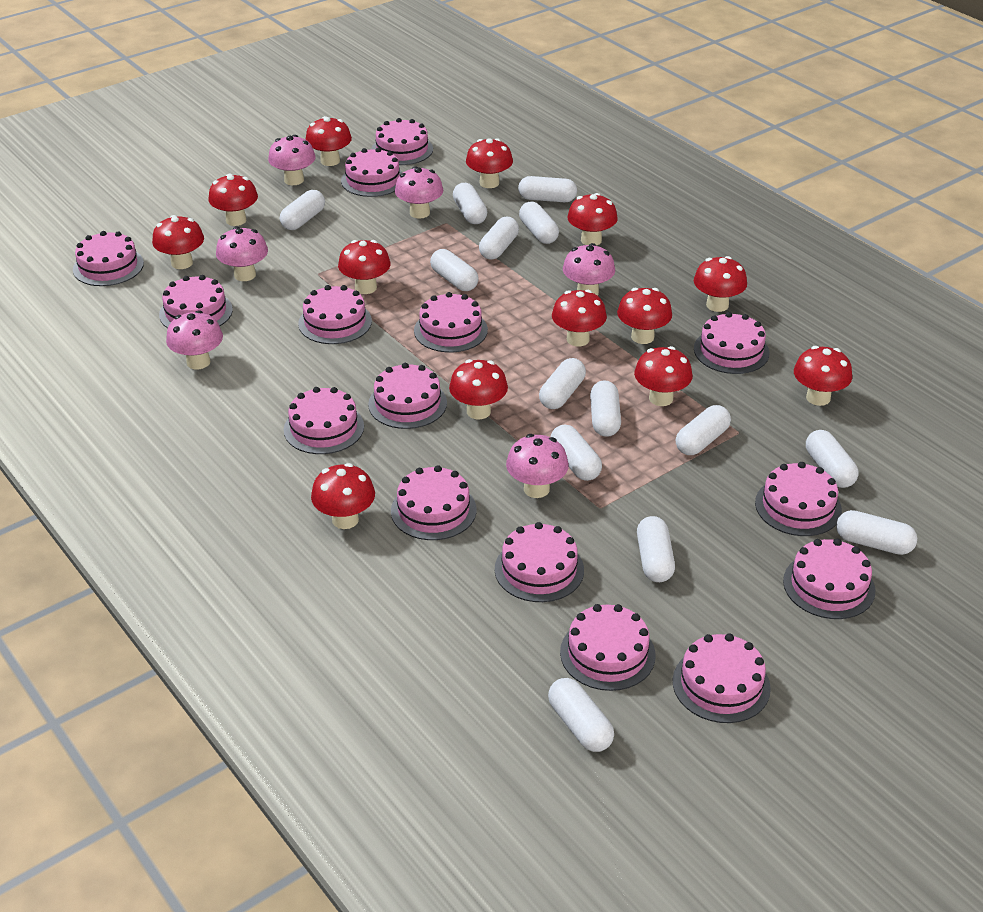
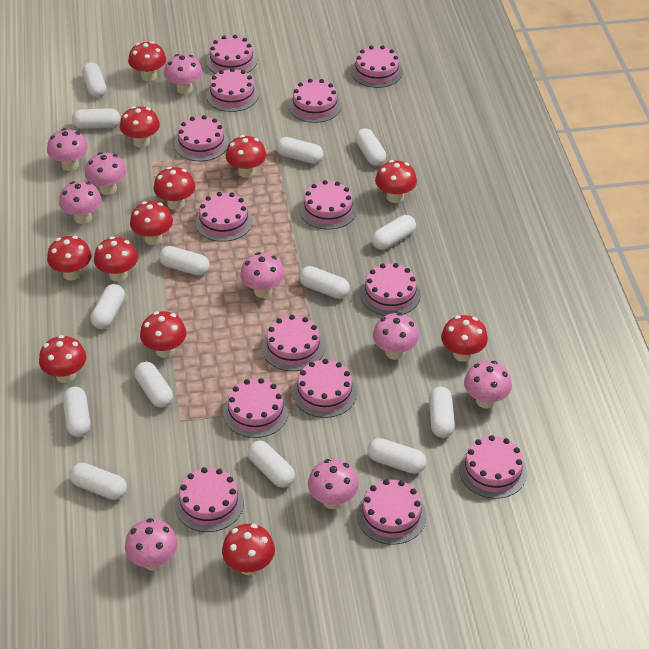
pink cake: [73,231,144,286] [159,275,233,328] [284,387,364,454] [298,285,372,344] [341,148,402,197] [368,363,447,429] [372,118,433,165] [391,465,476,540] [414,292,488,353] [495,522,584,602] [560,604,656,691] [672,633,771,723] [694,312,769,374] [755,462,842,536] [783,539,876,619] = 15 -> [175,115,229,161] [175,467,244,532] [195,192,253,242] [206,35,257,74] [206,68,259,112] [223,378,289,438] [262,315,325,371] [289,79,341,123] [293,359,357,418] [300,180,357,230] [351,45,403,88] [357,479,426,545] [360,263,421,316] [459,435,527,499] = 14
pink mushroom: [166,310,223,369] [216,227,268,281] [268,135,316,185] [395,166,443,219] [506,434,569,498] [563,243,615,296] = 6 -> [47,128,88,171] [59,181,102,224] [85,152,127,195] [125,518,178,571] [164,54,202,94] [240,252,285,298] [308,459,359,509] [373,313,419,360] [464,361,512,409] = 9
red mushroom: [152,215,204,269] [208,173,258,226] [306,116,352,166] [311,463,375,529] [338,240,391,294] [449,359,508,419] [466,138,513,188] [552,290,607,346] [567,193,618,246] [617,288,672,344] [634,346,692,406] [694,256,747,312] [794,346,852,406] = 13 -> [39,335,86,383] [47,236,91,281] [94,236,138,282] [120,106,160,148] [128,41,166,81] [130,201,173,245] [140,311,186,358] [153,167,195,210] [222,524,275,575] [226,135,266,178] [375,160,417,203] [441,315,488,362] = 12

